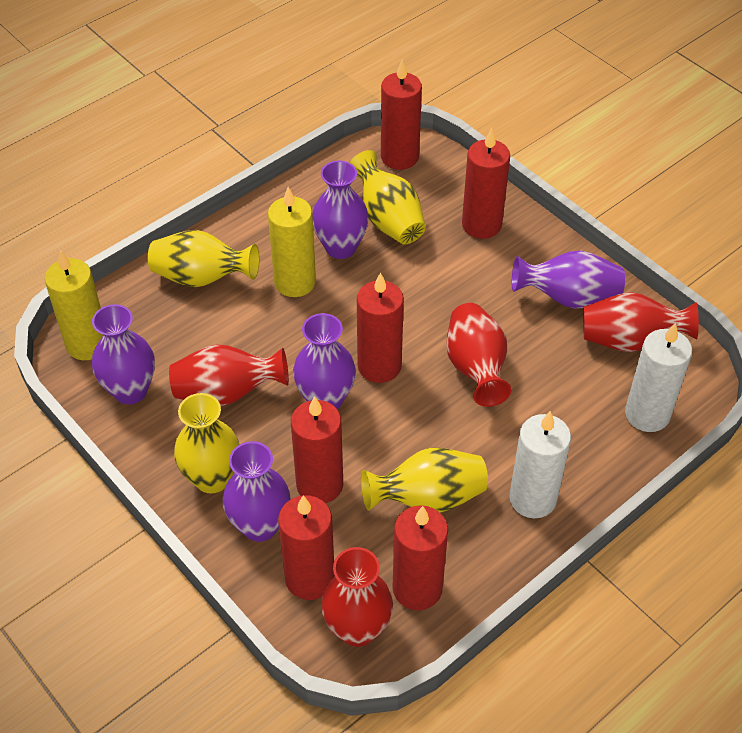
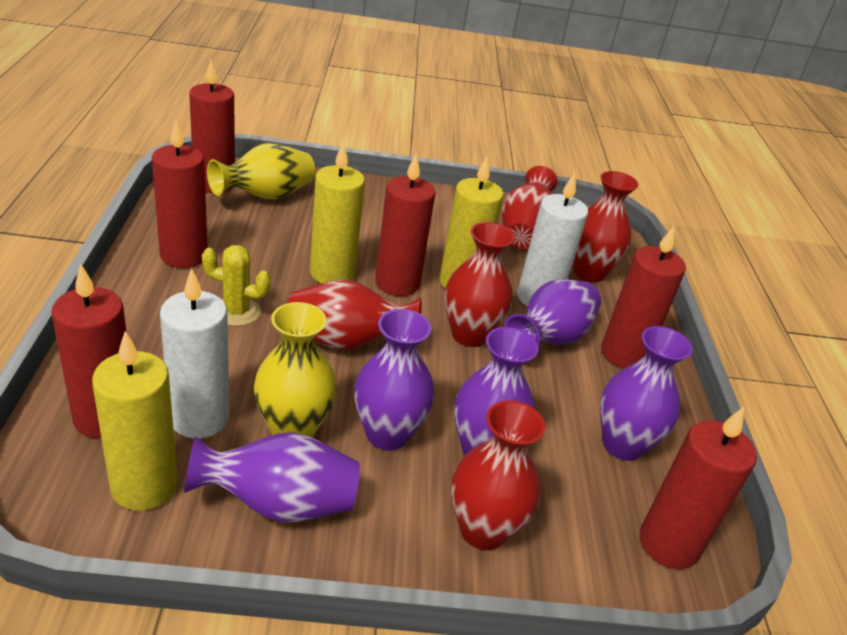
red vase: [169,345,289,406] [321,547,393,647] [447,303,511,407] [583,292,699,352] = 4 -> [288,280,421,350] [445,222,515,347] [451,400,545,550] [502,166,557,249] [573,171,639,282] = 5
yellow cactus: none = 0 -> [202,245,271,326] = 1
yellow candle: [45,250,103,360] [268,187,316,297] = 2 -> [92,331,178,511] [310,142,365,283] [439,156,504,288] = 3
yellow vase: [148,230,259,287] [174,393,240,494] [350,150,426,244] [361,448,488,513] = 4 -> [207,143,315,200] [254,302,337,438] = 2

